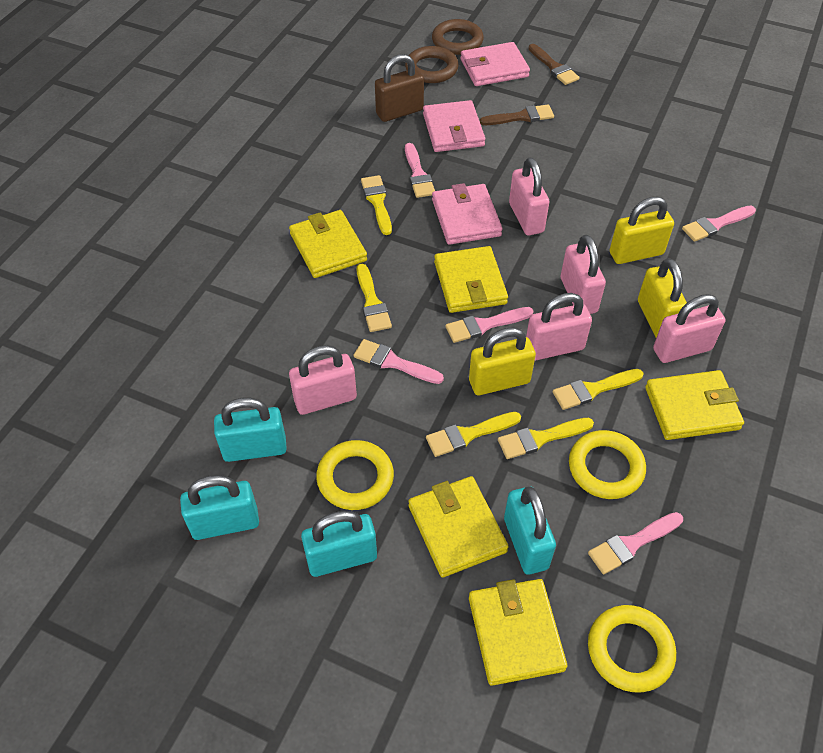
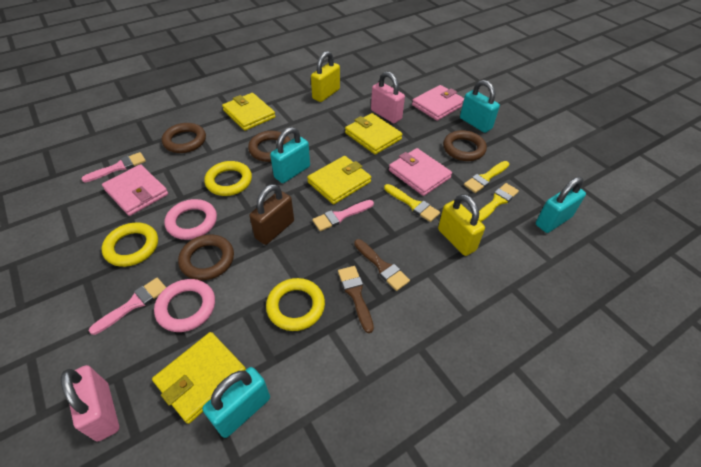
brown ring: [405,46,459,83] [432,19,484,55] = 2 -> [162,123,206,153] [178,234,234,280] [248,131,290,162] [443,130,487,161] = 4
pink brush: [353,339,444,384] [405,143,435,198] [446,307,533,343] [588,512,683,574] [682,205,756,242] = 5 -> [81,152,146,182] [89,278,166,335] [312,200,374,231] = 3
pink padlock: [289,345,357,415] [509,157,549,236] [526,293,592,361] [561,235,606,314] [653,294,725,363] = 5 -> [60,365,119,441] [371,72,405,123] = 2
pink ring: none = 0 -> [154,279,215,332] [165,199,217,240] = 2
yellow brush: [357,264,392,332] [361,175,392,235] [426,412,521,457] [498,418,594,459] [553,369,644,410] = 5 -> [384,184,440,222] [464,161,509,193] [478,183,519,222] = 3
yellow padlock: [469,327,536,395] [610,197,674,264] [638,258,687,338] = 3 -> [311,51,340,102] [438,194,485,256] = 2
yellow wallet: [289,210,367,278] [409,476,509,578] [434,246,508,313] [469,579,567,686] [645,370,744,440] = 5 -> [152,332,246,424] [222,93,276,131] [307,156,371,204] [345,113,402,154] = 4

